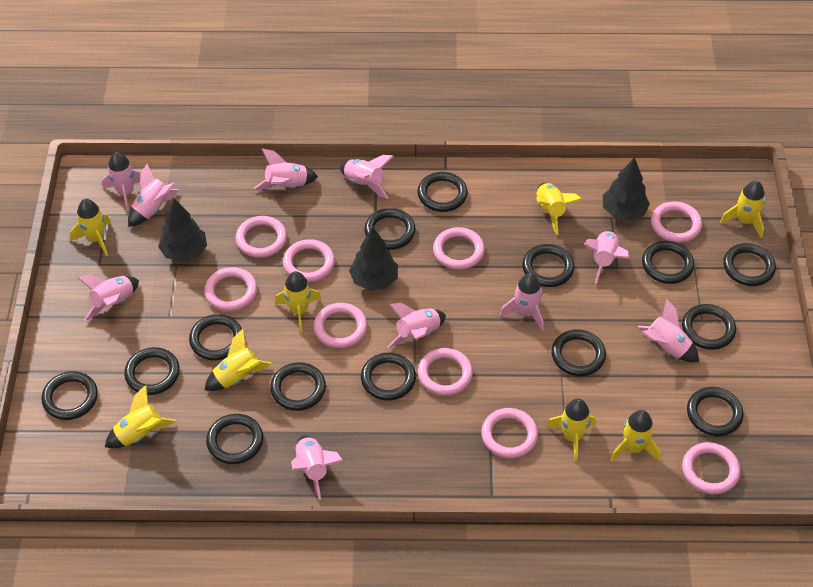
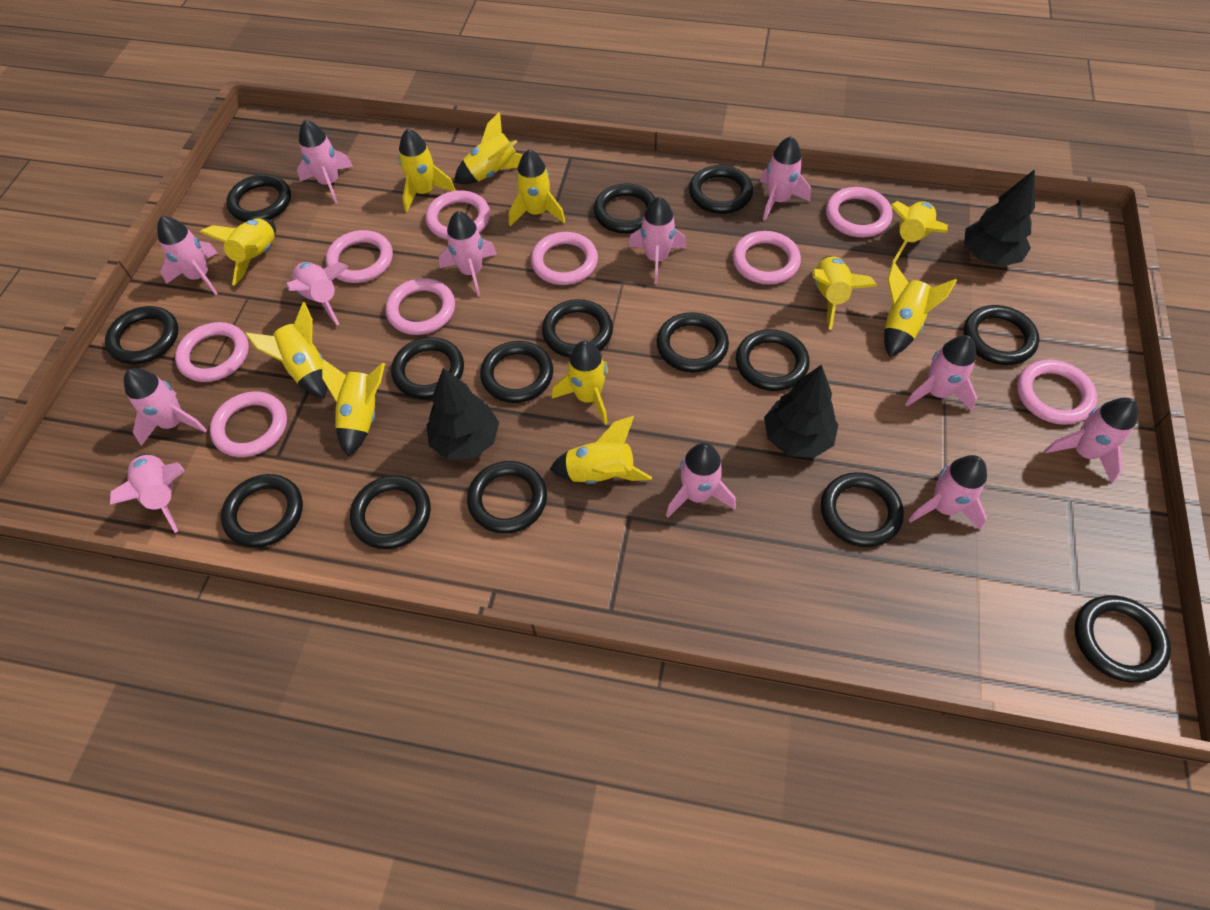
black ring: [41,371,98,420] [124,347,180,395] [189,314,242,360] [206,414,263,464] [270,362,326,411] [361,353,416,400] [364,208,416,250] [417,172,468,212] [522,244,574,287] [551,330,606,376] [642,241,694,284] [682,304,736,350] [687,387,743,436] [723,243,776,286] = 14 -> [105,306,179,364] [221,474,303,548] [226,174,291,222] [350,475,431,549] [391,337,464,399] [467,461,547,534] [480,341,553,403] [542,299,613,357] [594,183,655,234] [656,312,729,372] [689,165,753,214] [736,329,810,391] [821,472,904,547] [963,305,1039,365] [1074,595,1171,683] = 15
pink rocket: [77,274,139,321] [102,152,141,212] [128,164,179,227] [254,148,318,189] [291,435,343,500] [340,155,394,199] [387,303,446,348] [500,273,544,331] [584,230,629,284] [638,299,699,362] = 10 -> [110,454,185,533] [124,368,207,446] [157,216,218,295] [286,262,349,325] [297,120,353,204] [439,211,497,297] [628,197,686,284] [666,443,736,517] [760,136,811,221] [905,335,977,412] [909,455,987,531] [1044,398,1138,484] = 12
yellow rocket: [70,199,111,256] [105,385,176,449] [205,329,272,391] [275,271,321,333] [536,183,582,235] [546,399,596,461] [610,410,661,461] [720,181,765,238] = 8 -> [200,218,276,286] [245,302,328,398] [322,359,385,456] [399,129,456,212] [454,112,522,184] [509,149,565,226] [550,416,652,484] [552,341,608,425] [812,256,877,330] [884,261,957,357] [890,201,948,262] = 11

